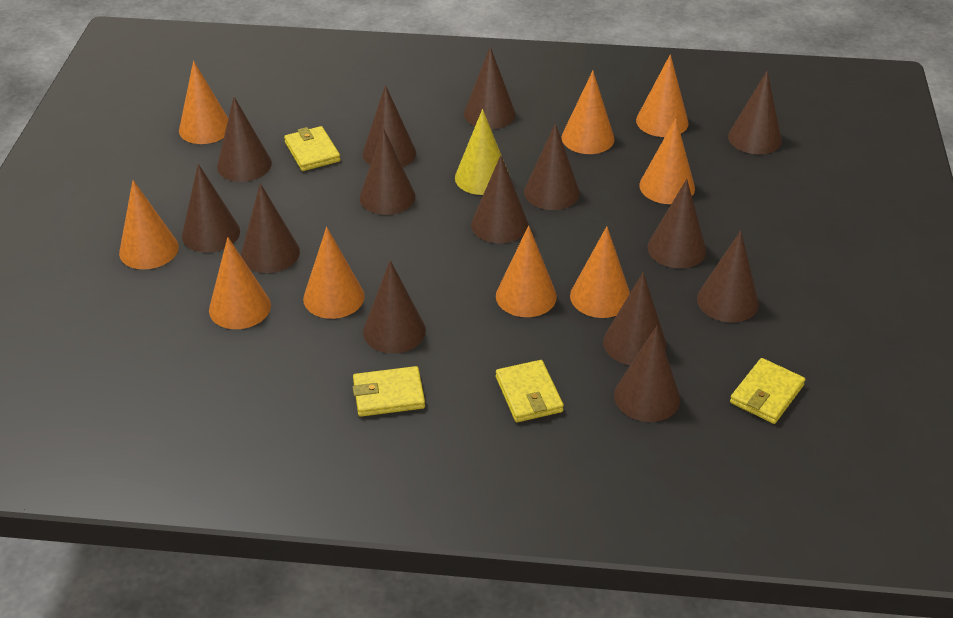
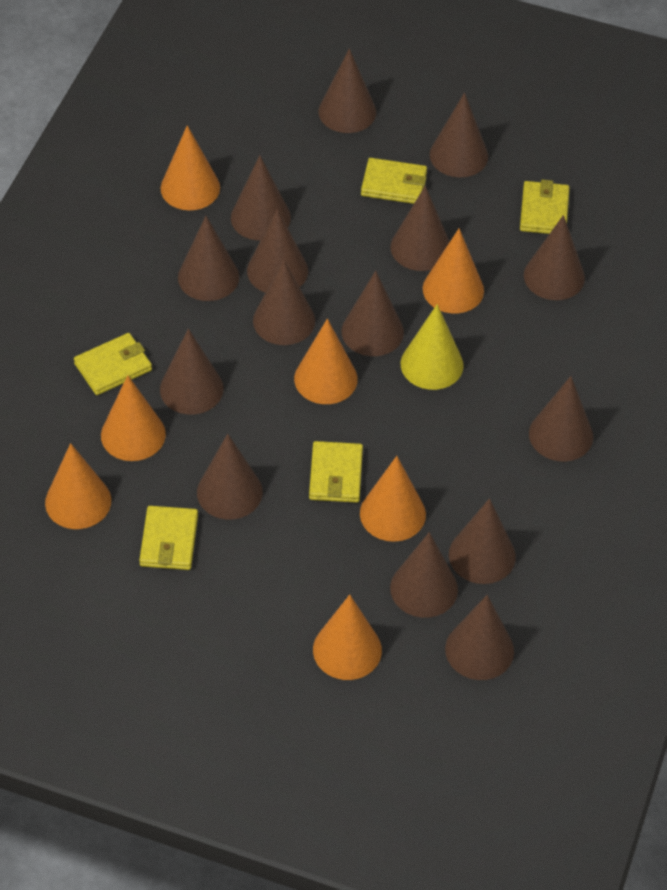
brown cone: [182,164,240,252] [217,97,272,182] [241,183,300,273] [360,128,416,215] [362,85,416,167] [363,260,426,354] [464,47,516,129] [471,155,528,243] [524,123,580,210] [603,272,667,365] [614,326,680,422] [648,179,706,268] [697,230,759,322] [728,71,782,154] = 14 -> [160,329,224,415] [178,216,239,301] [197,434,263,520] [231,156,291,240] [247,209,308,293] [253,260,315,345] [319,48,376,133] [342,271,404,356] [390,532,458,618] [391,186,450,271] [430,93,488,177] [445,595,514,680] [449,498,516,584] [524,215,585,300] [529,376,593,461] = 15
orange cone: [119,180,179,269] [179,61,228,144] [209,237,271,329] [303,227,365,319] [496,226,557,317] [561,71,615,154] [570,226,630,318] [636,54,688,137] [639,118,695,204] = 9 -> [45,443,111,529] [101,375,166,461] [161,125,220,210] [294,319,358,404] [313,595,382,680] [360,456,426,542] [423,229,484,314] = 7
yellow wallet: [284,126,340,171] [353,366,425,417] [496,360,564,422] [730,358,806,424] = 4 -> [74,333,152,395] [139,506,198,570] [309,441,363,503] [361,158,427,204] [520,180,570,234] = 5

